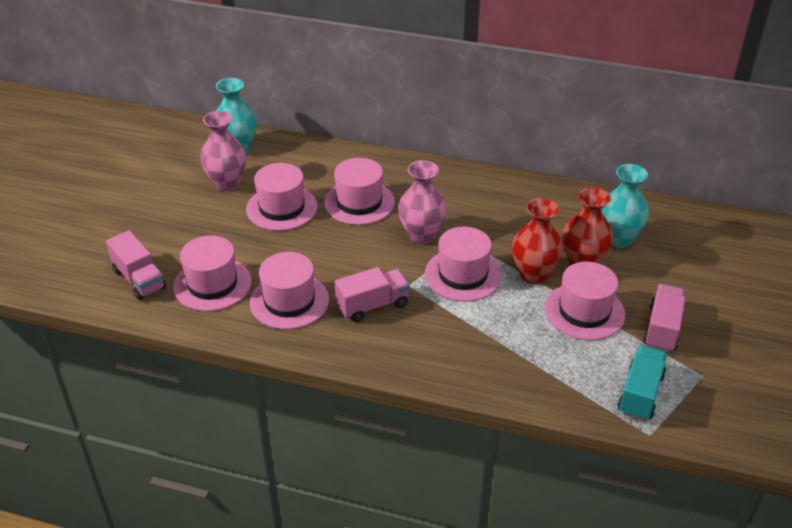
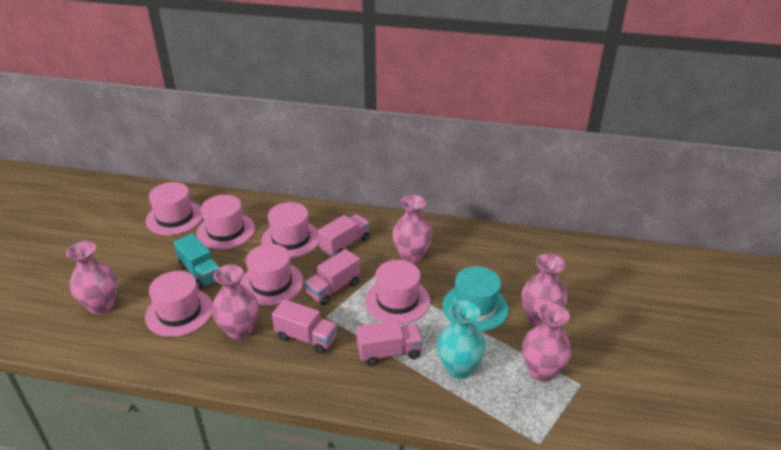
pink truck: [106,230,166,300] [335,267,410,322] [643,284,686,352] = 3 -> [272,299,338,354] [304,249,361,305] [318,214,370,257] [356,320,423,366] = 4
pink vase: [200,111,246,191] [398,160,447,244] = 2 -> [66,241,117,314] [212,264,258,340] [392,195,432,264] [522,254,567,327] [522,303,572,382] = 5
red vase: [512,198,563,284] [562,187,613,265] = 2 -> none = 0
turquoise hat: none = 0 -> [442,266,509,332] = 1
turquoise vase: [216,78,257,153] [601,164,649,248] = 2 -> [437,300,486,379] = 1

